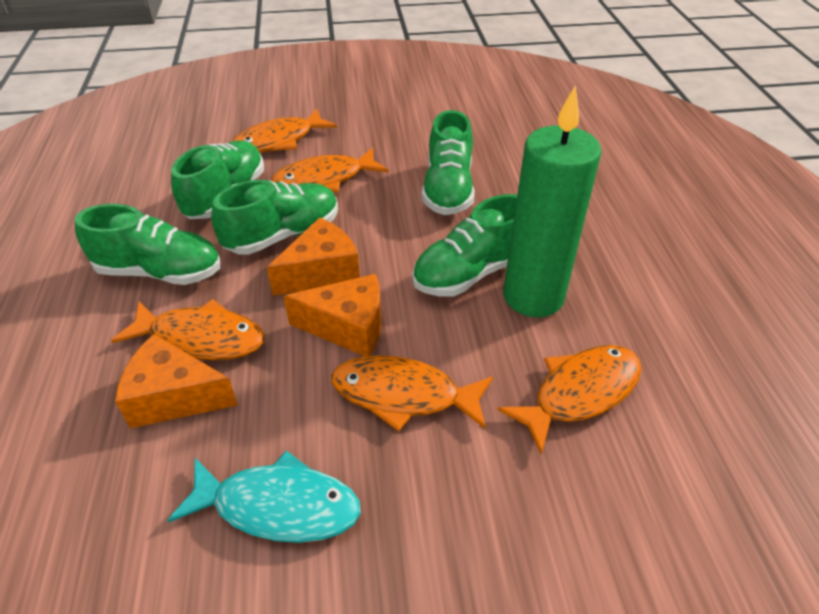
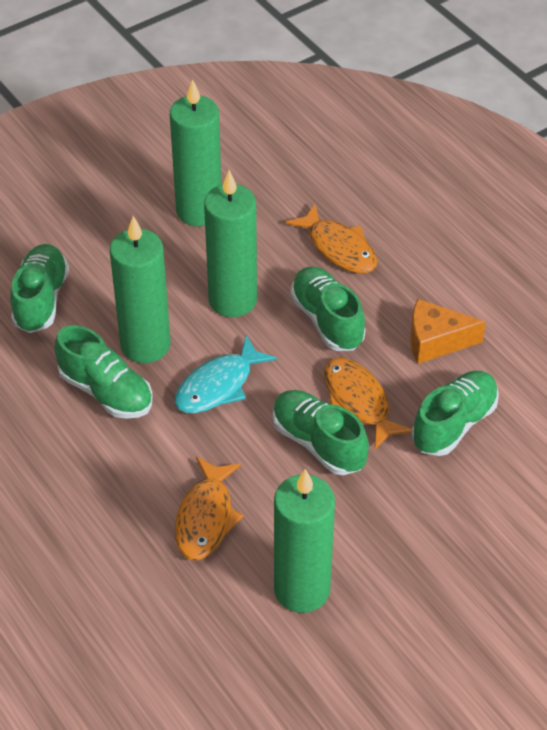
green candle: [503,87,601,317] = 1 -> [110,216,171,363] [170,79,222,226] [204,170,257,317] [274,469,335,613] = 4
orange cheese: [115,334,238,428] [267,217,360,296] [284,274,381,356] = 3 -> [410,299,486,364] = 1
orange fish: [111,299,265,360] [233,109,337,153] [271,148,388,192] [332,355,493,431] [498,345,641,454] = 5 -> [175,457,243,561] [285,204,377,273] [324,358,412,449] = 3

